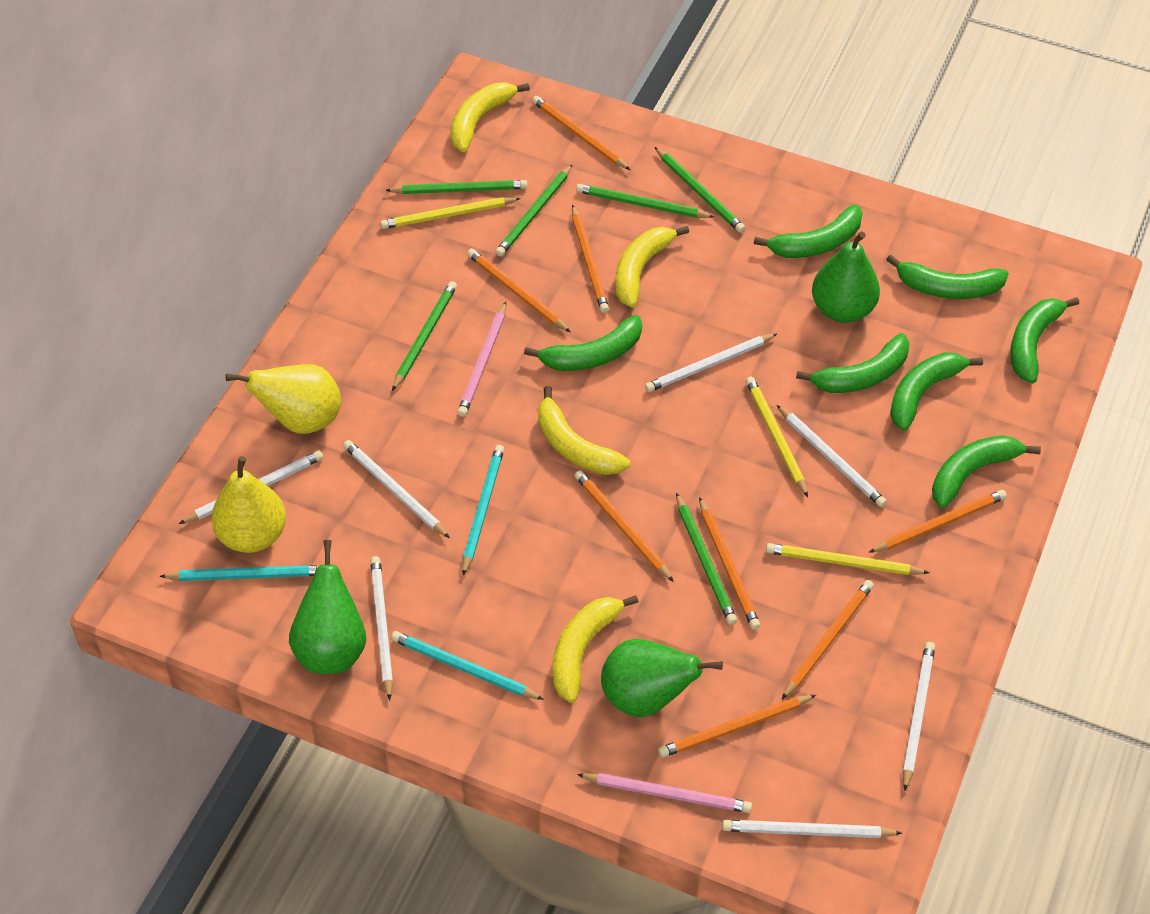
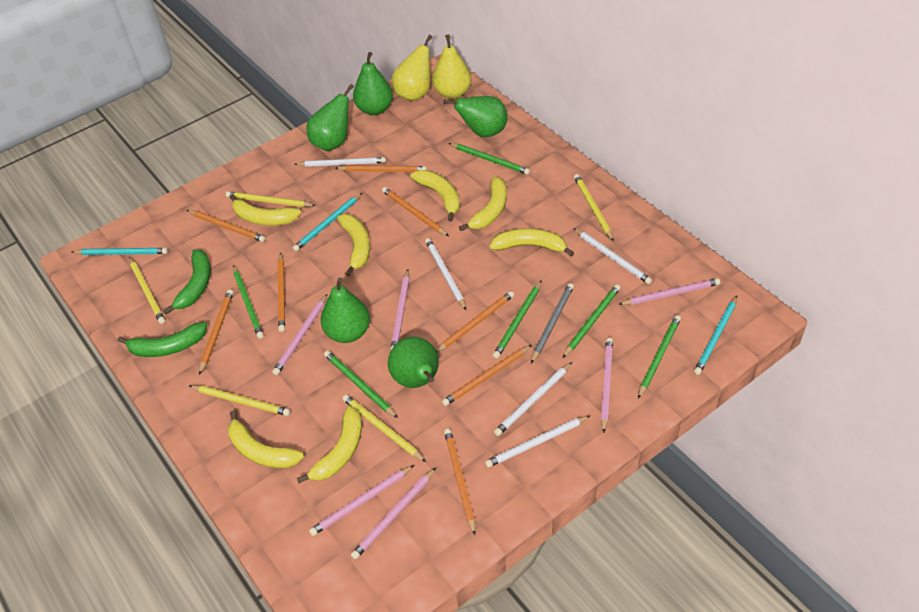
green banana: [524,315,642,371] [754,204,863,258] [796,333,910,393] [886,254,1009,299] [890,352,983,431] [932,435,1041,508] [1010,297,1079,383] = 7 -> [117,322,207,357] [163,249,211,314] = 2
green pear: [289,540,366,674] [601,639,723,717] [812,232,880,323] = 3 -> [306,84,354,151] [321,277,370,343] [353,52,393,115] [388,337,439,388] [443,96,507,137] = 5
grey pencil: none = 0 -> [531,283,574,363] = 1
pink pencil: [457,302,506,417] [577,773,752,813] = 2 -> [272,294,327,375] [309,465,414,536] [351,468,436,559] [390,269,410,350] [601,338,613,433] [618,278,720,305] = 6
white pencil: [179,451,323,524] [343,440,450,538] [370,556,393,700] [645,334,777,392] [722,820,902,838] [777,405,887,507] [903,642,935,791] = 7 -> [294,157,386,167] [425,238,466,310] [485,416,590,468] [494,362,572,436] [573,228,652,284] = 5
yellow banana: [450,82,530,152] [538,386,630,475] [553,595,638,703] [615,226,689,308] = 4 -> [228,410,304,468] [230,194,301,226] [297,406,362,483] [337,214,370,277] [410,170,460,222] [459,177,507,231] [489,228,574,257] = 7
yellow pencil: [380,197,521,229] [746,376,808,497] [766,543,929,575] = 3 -> [129,257,165,324] [189,385,290,416] [226,191,316,207] [342,395,426,462] [574,174,614,241] = 5

